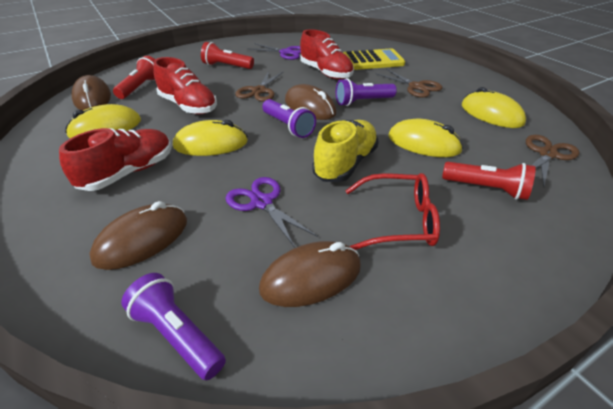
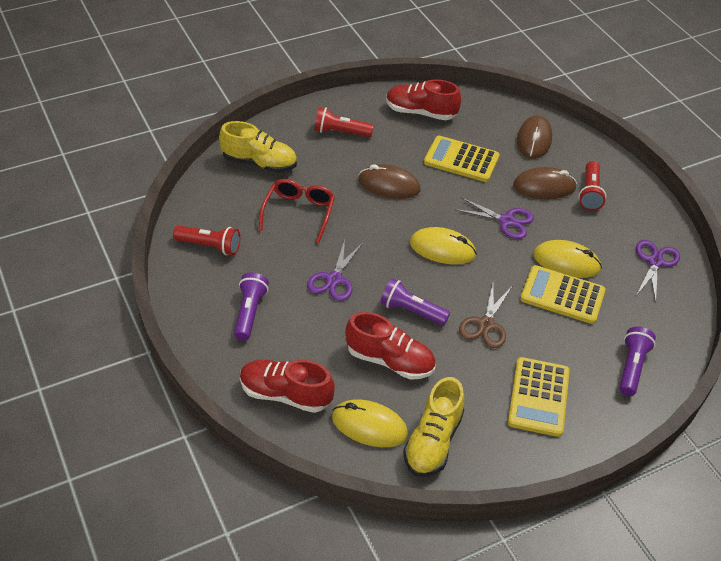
brown mouse: [72,75,111,110] [89,201,187,270] [259,241,361,307] [285,84,337,120] = 4 -> [358,164,420,199] [513,167,577,199] [517,115,552,159] = 3
brown scissors: [235,71,284,102] [375,68,443,98] [526,135,580,186] = 3 -> [459,284,512,348] = 1
purple scissors: [225,177,317,248] [247,43,301,60] = 2 -> [307,240,363,301] [454,197,534,239] [636,240,680,303] = 3
yellow calculator: [343,48,405,70] = 1 -> [424,136,500,182] [508,357,570,437] [520,265,606,324] = 3
yellow mouse: [65,104,141,138] [173,120,248,156] [388,119,463,157] [462,87,526,128] = 4 -> [332,399,408,447] [410,227,477,265] [533,240,602,278] = 3
yellow shoe: [312,120,379,182] = 1 -> [219,121,297,173] [403,377,464,477] = 2

